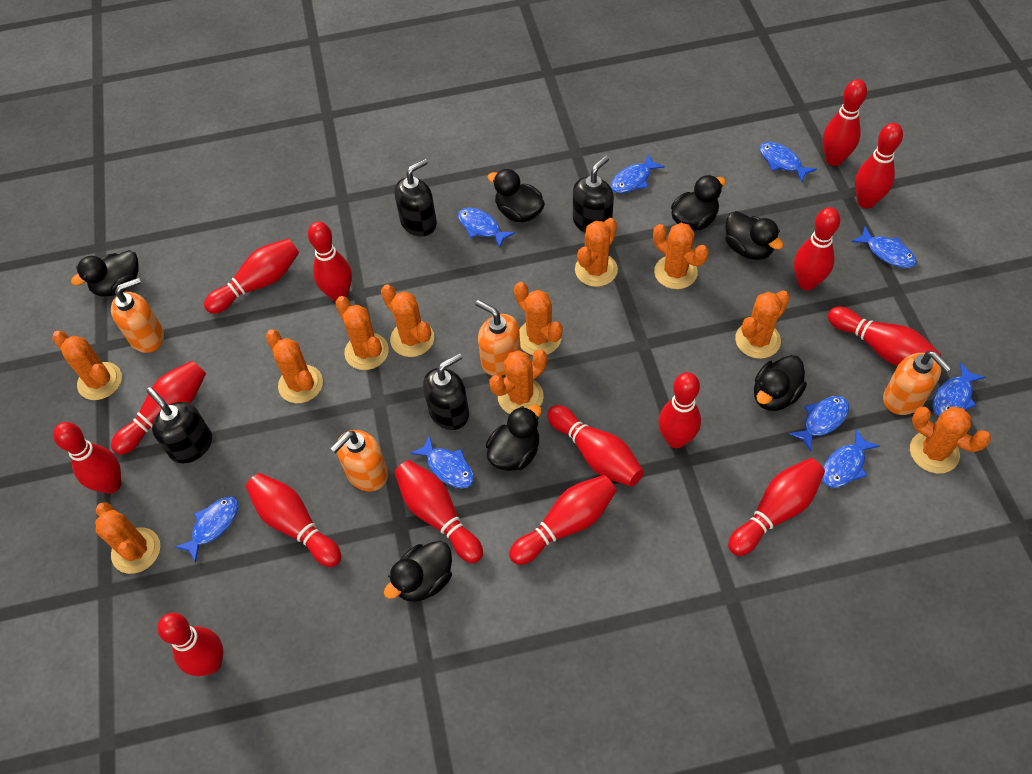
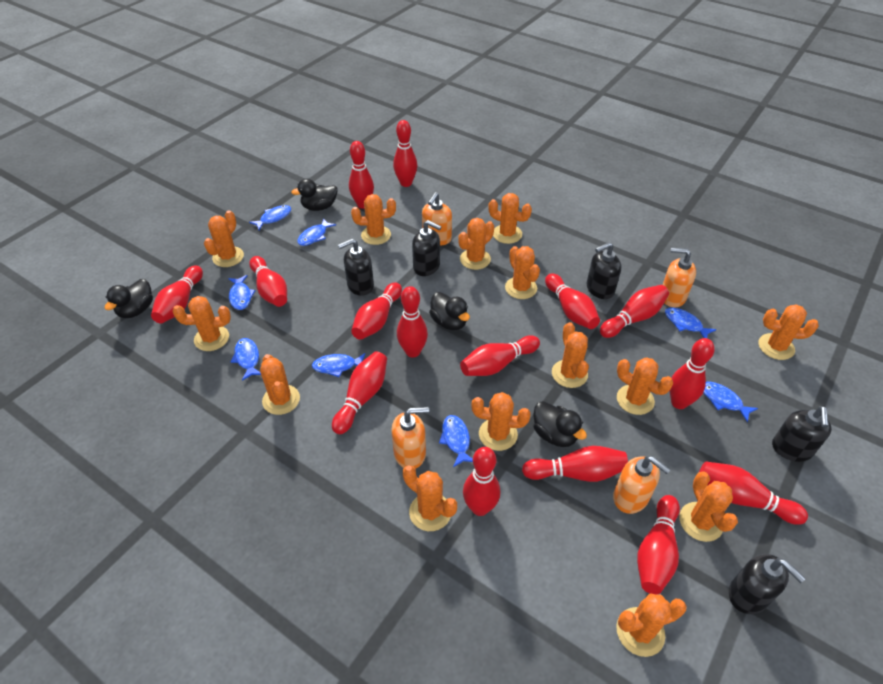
black duck: [71,250,139,297] [384,541,452,602] [486,404,541,471] [488,169,545,222] [671,175,726,231] [725,211,784,260] [754,355,807,411] = 7 -> [105,279,153,318] [291,178,337,211] [429,292,470,330] [533,401,587,447] = 4
black soap dispenser: [146,387,212,463] [395,159,437,236] [423,353,469,430] [573,156,614,233] = 4 -> [338,239,374,296] [412,220,442,276] [587,242,622,299] [729,554,805,614] [772,406,832,462] = 5
blue fish: [175,496,239,563] [410,434,474,488] [458,208,515,249] [611,154,665,193] [759,142,817,183] [789,396,849,452] [822,429,880,488] [851,226,917,268] [933,362,985,417] = 9 -> [228,275,256,310] [231,338,261,381] [249,205,291,230] [297,218,336,246] [312,353,365,377] [439,415,473,467] [665,307,716,338] [703,381,758,422] = 8
orange cactus: [52,331,122,400] [95,502,160,574] [266,329,323,403] [335,296,389,370] [381,284,434,357] [489,349,547,414] [514,282,563,355] [575,218,618,287] [653,223,709,289] [735,291,790,359] [910,407,991,473] = 11 -> [173,296,231,351] [204,210,244,267] [260,354,300,415] [351,194,396,245] [403,465,457,531] [458,218,494,270] [471,392,531,451] [489,193,532,244] [505,246,540,299] [552,322,589,388] [616,593,687,657] [617,357,673,415] [679,472,738,542] [758,304,819,360] = 14

